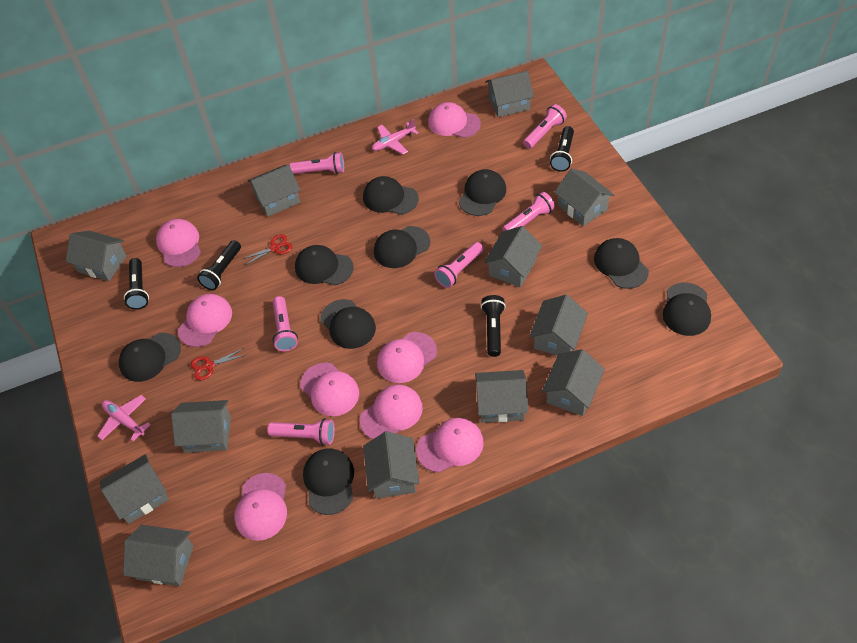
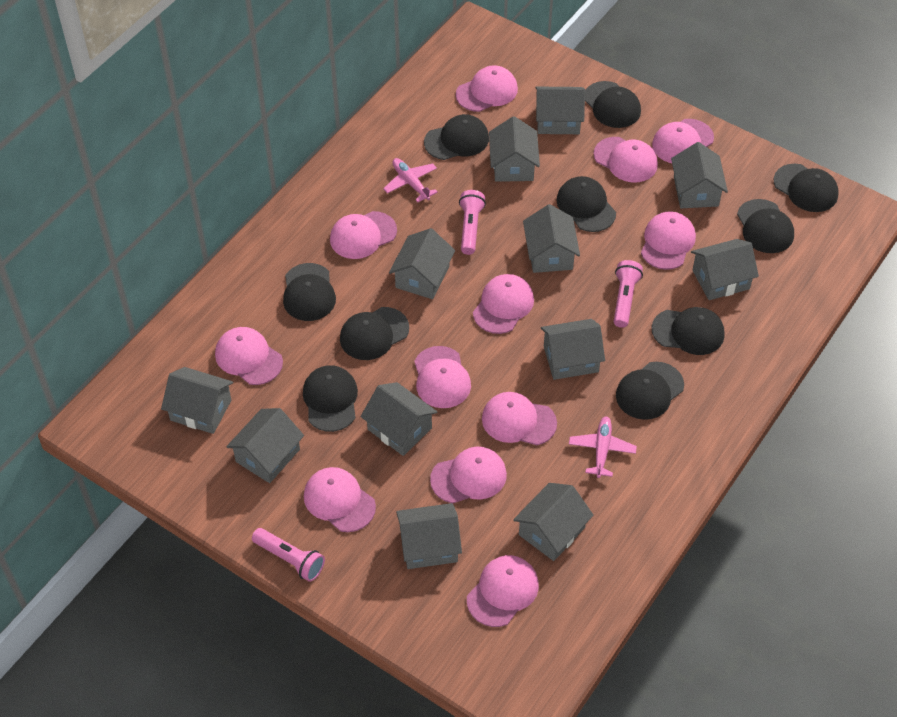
black cap: [119,333,181,382] [295,245,354,285] [303,448,354,515] [320,299,376,349] [363,176,419,215] [374,226,430,268] [459,169,506,216] [594,238,649,289] [663,283,711,336] = 9 -> [283,263,336,321] [303,365,358,432] [340,307,409,360] [424,114,489,160] [556,176,616,232] [585,81,641,128] [616,362,684,420] [652,307,725,355] [737,199,794,253] [774,164,839,212] = 10
black flashlight: [124,258,149,310] [197,240,241,290] [481,295,506,357] [550,126,574,172] = 4 -> none = 0
pink cap: [156,219,201,267] [178,294,232,347] [234,473,287,541] [300,363,359,416] [360,384,423,439] [377,332,437,383] [416,418,484,473] [428,102,481,138] = 8 -> [215,327,283,385] [304,467,376,532] [330,211,397,259] [414,346,471,408] [430,447,507,503] [456,65,518,112] [467,555,539,627] [473,274,534,334] [482,392,557,445] [594,137,658,182] [641,211,696,270] [652,119,714,163] = 12
pink flashlight: [267,418,335,445] [273,296,298,351] [290,152,344,174] [434,242,484,288] [502,192,555,231] [523,104,567,149] = 6 -> [252,528,325,582] [459,190,486,255] [614,260,643,328] = 3
red scissors: [191,348,245,380] [242,234,292,265] = 2 -> none = 0

